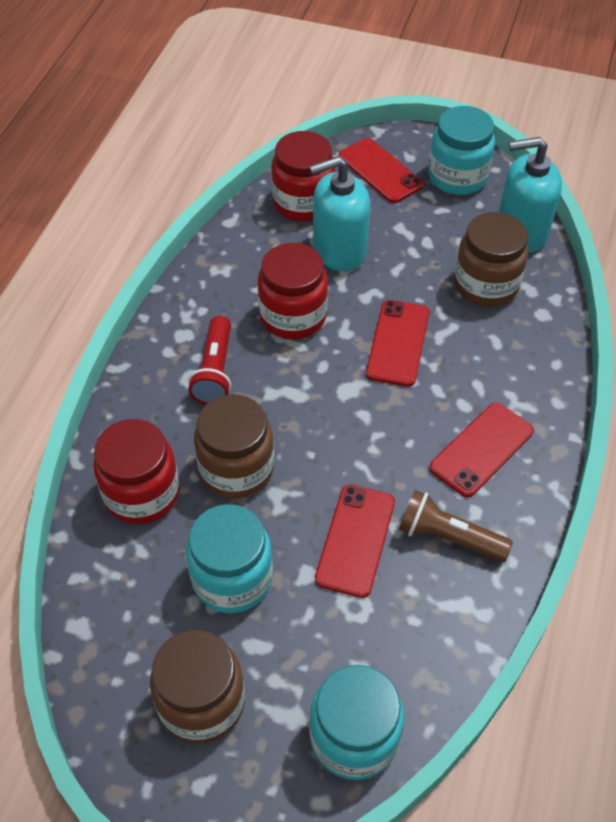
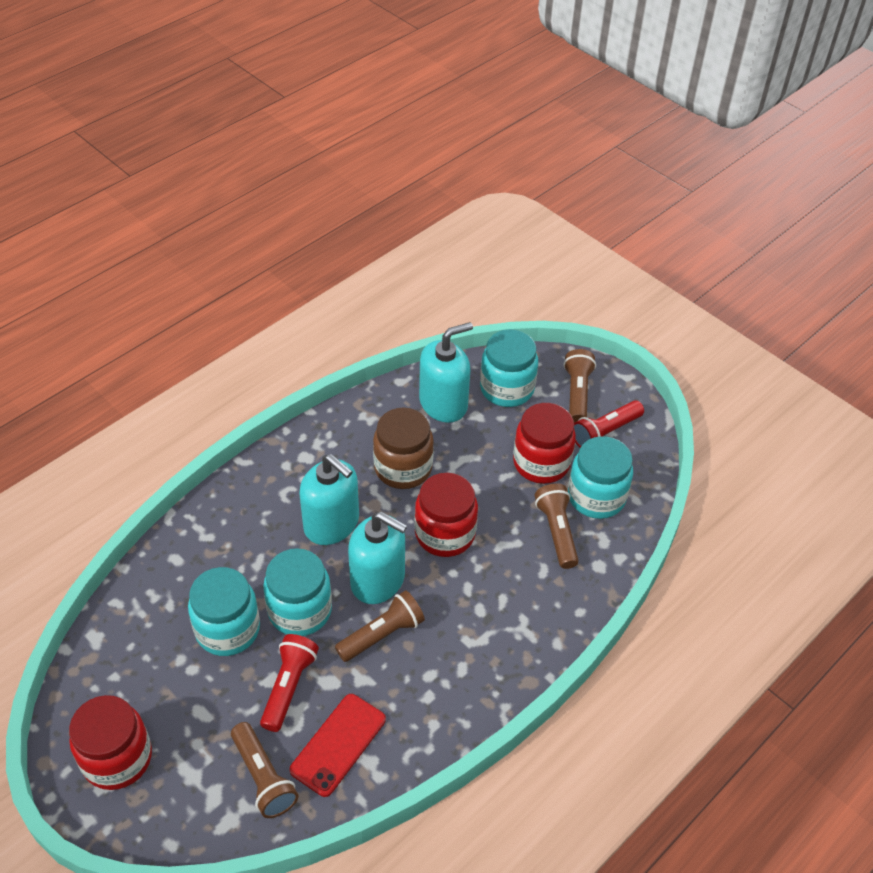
brown flashlight: [399,490,513,562] = 1 -> [231,722,298,818] [335,590,425,662] [535,483,579,569] [563,349,596,423] = 4
brown jar: [150,630,245,744] [194,394,274,499] [454,212,528,307] = 3 -> [373,408,434,489] = 1
red flashlight: [188,316,231,405] = 1 -> [260,634,319,732] [574,400,644,448] = 2
red phone: [315,485,395,598] [338,138,423,203] [366,300,429,387] [430,403,534,497] = 4 -> [290,694,386,797] = 1
turquoise jar: [186,504,273,613] [309,665,404,780] [428,106,495,195] = 3 -> [188,567,260,656] [263,548,332,636] [480,329,538,407] [568,436,633,519] = 4
turquoise soap dispenser: [309,156,370,272] [499,137,562,253] = 2 -> [299,454,359,545] [348,512,407,604] [419,322,473,423] = 3

